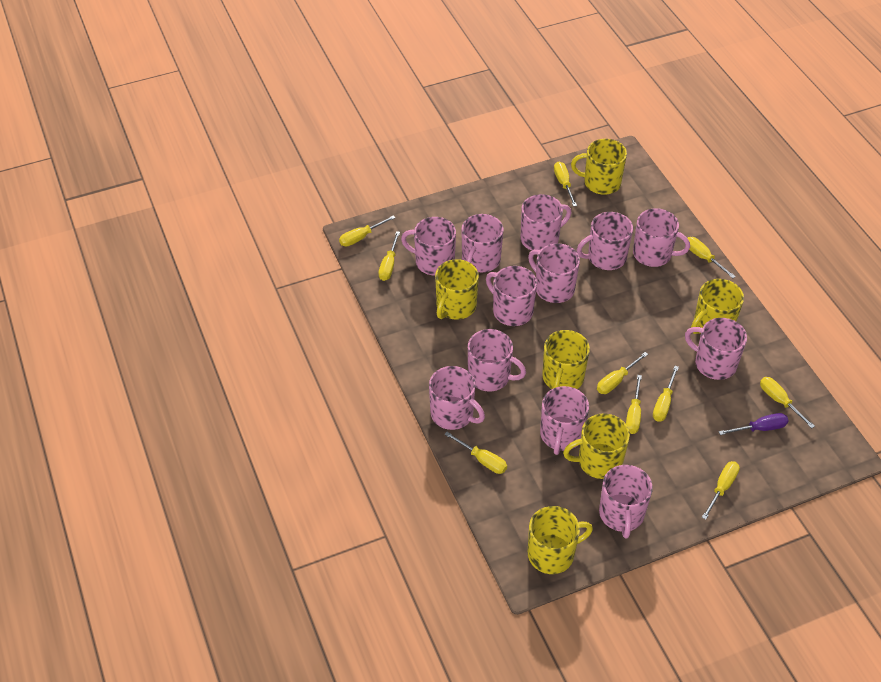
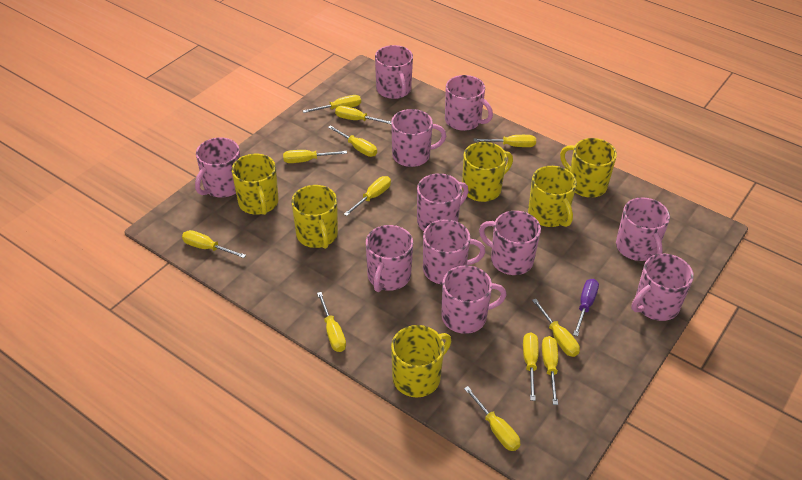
pink mug: [401,217,456,275] [429,366,485,430] [461,214,504,272] [468,329,526,392] [486,266,537,326] [520,194,571,251] [528,243,580,303] [540,386,589,455] [577,212,633,270] [599,465,653,539] [633,208,690,267] [685,318,747,380] = 12 -> [195,137,240,197] [366,225,413,292] [375,45,413,99] [391,109,446,167] [417,173,469,231] [423,219,485,285] [441,265,506,334] [445,75,493,131] [479,211,541,275] [616,197,670,261] [631,254,694,321] = 11
yellow screwdriver: [339,215,396,247] [378,231,400,281] [444,432,507,474] [554,162,577,207] [597,352,648,394] [626,375,642,434] [653,366,679,422] [688,237,736,278] [702,461,740,520] [760,377,815,428] = 10 -> [182,230,246,258] [283,150,347,163] [303,95,361,113] [317,292,346,352] [328,125,377,157] [335,106,391,124] [344,176,391,216] [464,386,520,451] [474,135,536,147] [523,332,539,401] [532,299,580,357] [542,336,558,405] = 12

